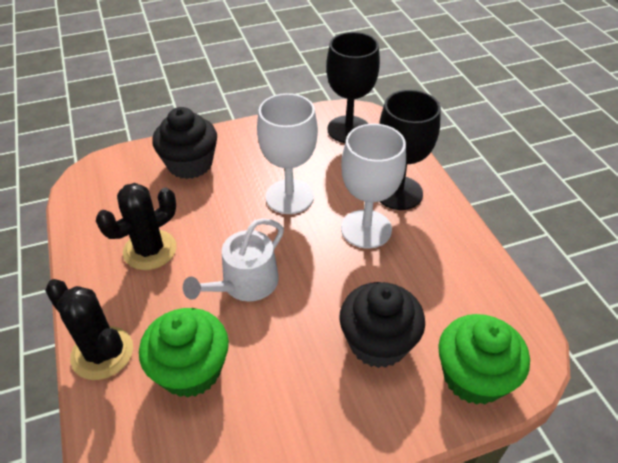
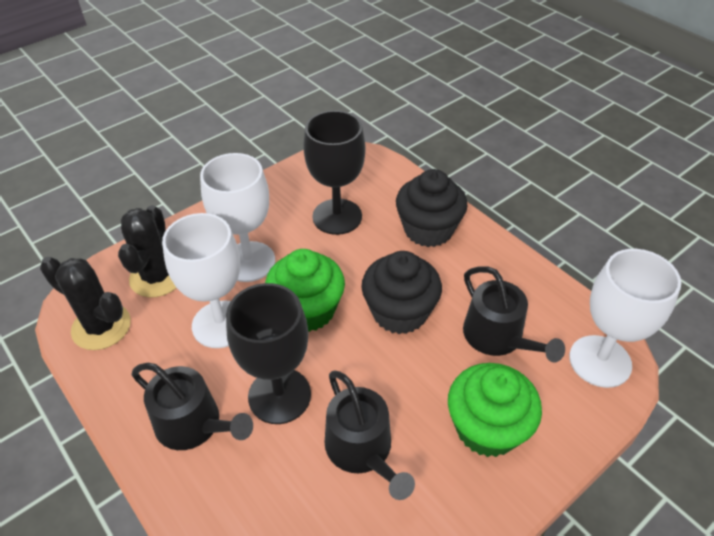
black watering can: none = 0 -> [132,363,253,450] [325,370,415,500] [463,266,565,363] = 3
white goblet: [257,93,318,214] [341,124,406,249] = 2 -> [162,213,240,348] [200,153,275,282] [569,249,681,388] = 3
white watering can: [183,218,284,302] = 1 -> none = 0

